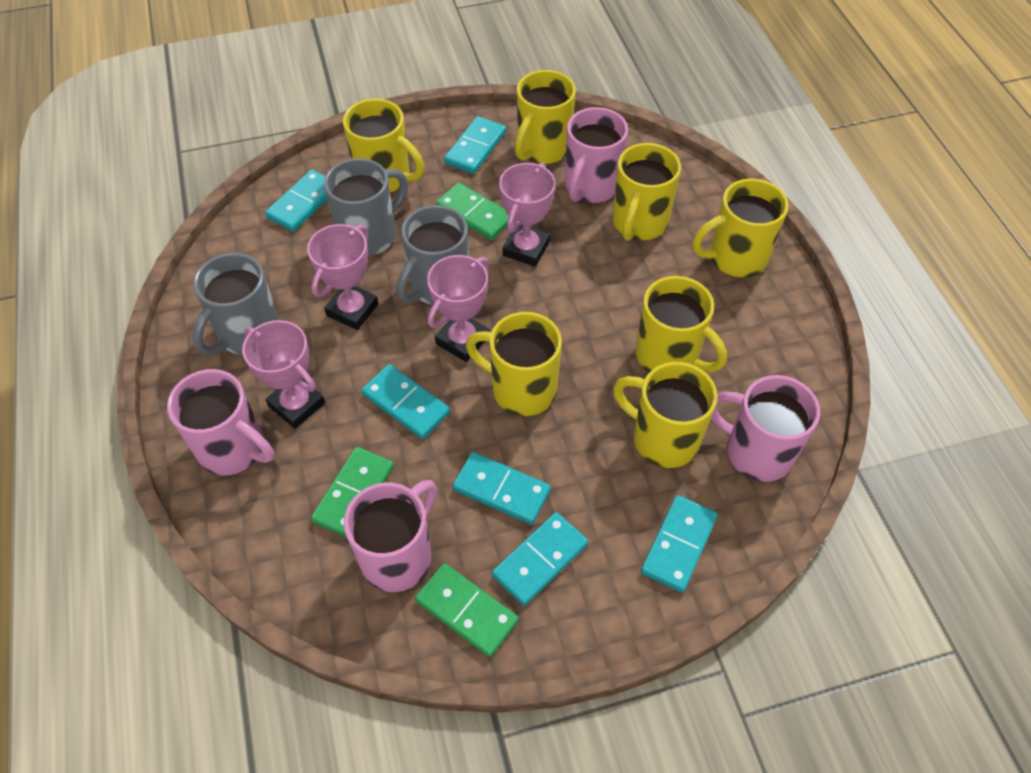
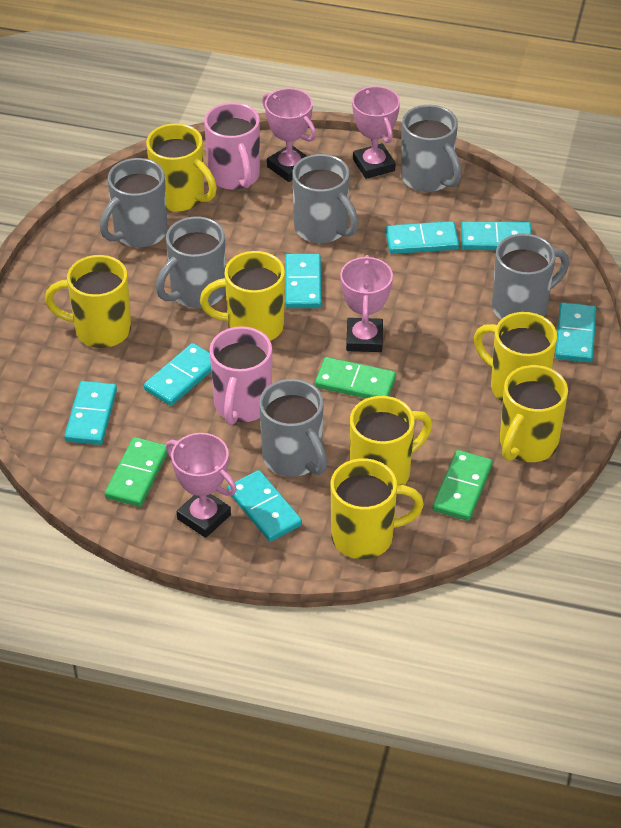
grey mug: [192,253,279,356] [324,158,408,256] [397,205,469,305] = 3 -> [100,158,168,247] [156,217,226,308] [259,379,327,477] [292,154,359,243] [401,105,462,192] [492,234,569,320] = 6
pink mug: [167,369,274,476] [344,480,437,592] [565,107,628,203] [711,375,820,482] = 4 -> [204,102,260,190] [209,326,272,425] = 2
turquoise domino: [265,169,328,231] [361,364,450,439] [444,116,506,174] [453,452,551,525] [492,512,588,606] [641,495,718,593] = 6 -> [64,381,117,445] [144,343,211,406] [227,470,302,542] [285,253,322,308] [385,221,459,254] [461,221,532,250] [555,303,596,363] = 7

